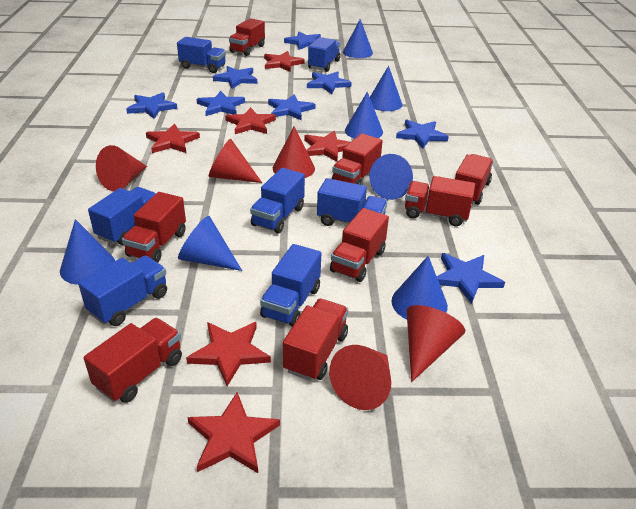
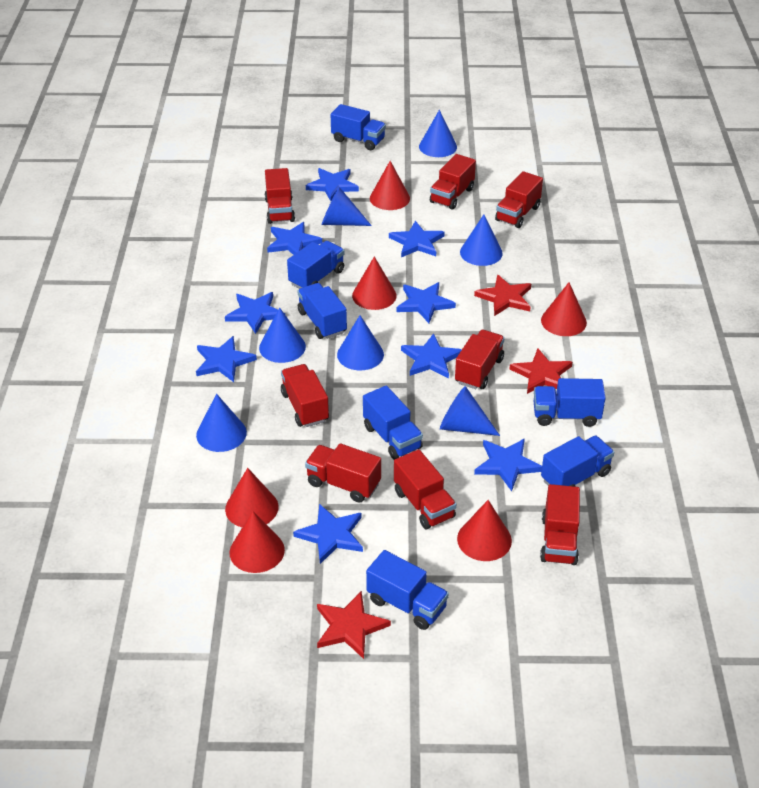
blue star: [126,92,177,119] [197,91,245,116] [213,66,257,89] [268,94,315,121] [284,31,321,50] [307,71,352,94] [396,120,449,148] [437,253,505,304] = 8 -> [196,336,257,382] [225,292,285,334] [267,222,322,255] [293,504,363,564] [306,168,359,201] [389,221,445,257] [396,282,456,323] [401,333,462,379] [474,439,542,491] = 9
red cone: [96,145,147,191] [209,139,262,183] [273,126,315,178] [329,345,391,410] [407,305,465,382] = 5 -> [225,468,279,527] [230,511,285,573] [352,257,397,310] [370,161,410,210] [457,500,512,561] [541,283,587,336] = 6
red star: [146,124,200,153] [186,322,271,386] [187,392,280,473] [225,107,276,134] [264,51,305,72] [304,131,350,162] = 6 -> [317,591,391,659] [474,274,531,316] [510,349,572,394] = 3

